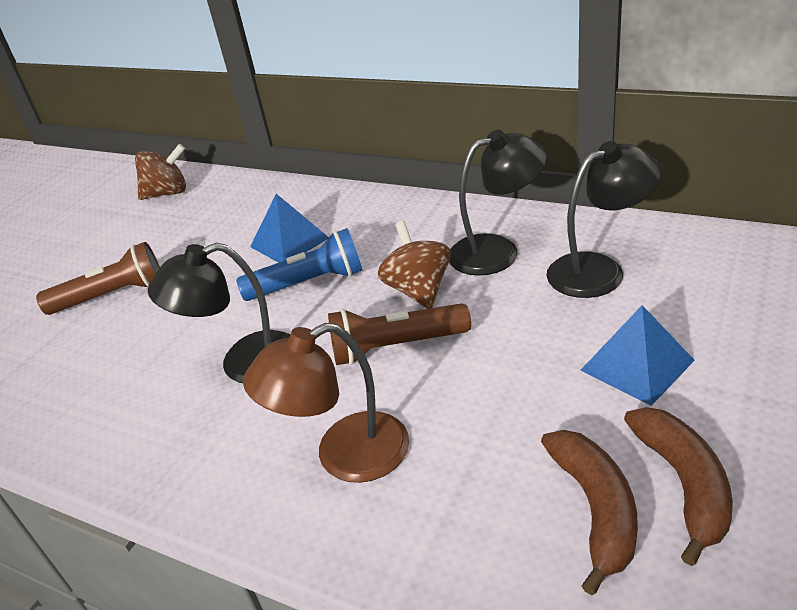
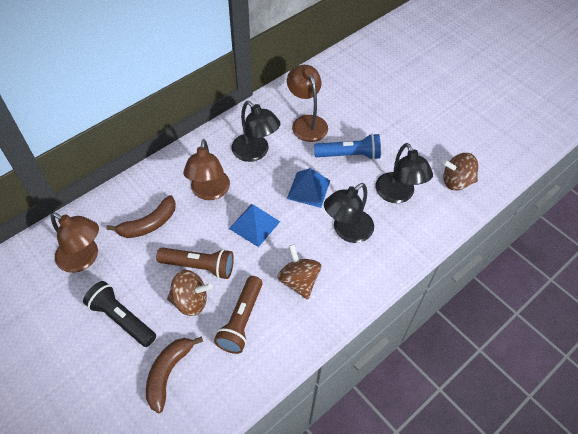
black flashlight: none = 0 -> [83,281,156,347] = 1
brown lamp: [243,323,409,483] = 1 -> [51,212,99,273] [183,139,230,200] [287,65,328,142] = 3
brown spinning top: [135,144,186,200] [378,221,451,309] = 2 -> [167,270,212,316] [277,245,321,299] [442,153,478,190] = 3

